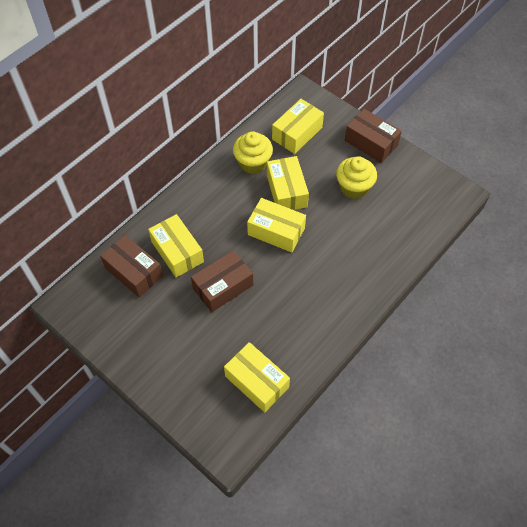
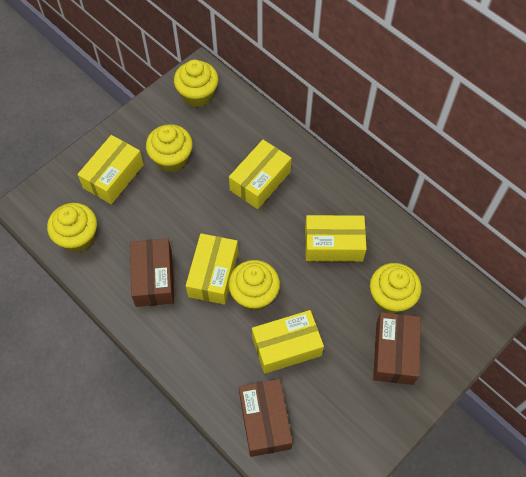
yellow cupcake: [233,131,273,174] [336,156,377,199] = 2 -> [47,203,97,252] [146,124,193,172] [174,60,218,107] [228,260,280,311] [370,263,422,314] = 5

